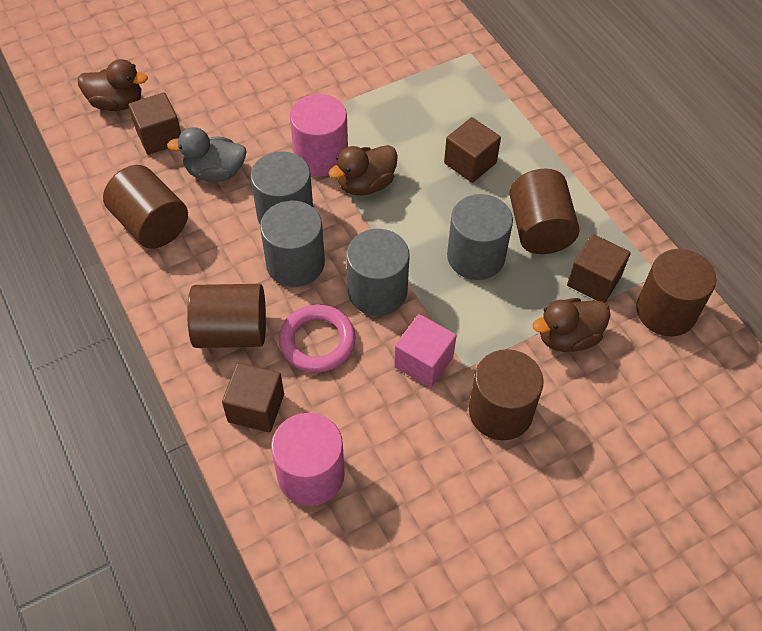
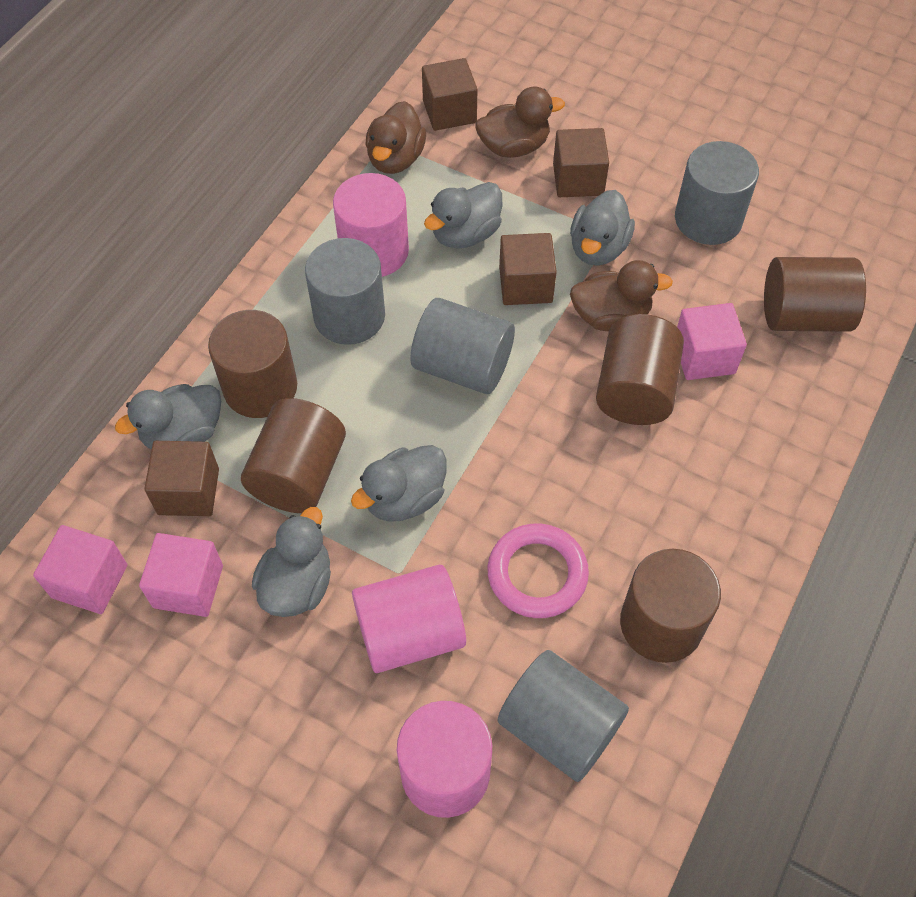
grey duck: [167,127,247,182] = 1 -> [115,384,221,450] [252,507,331,617] [351,445,447,522] [424,182,502,248] [570,190,635,266] = 5
pink cube: [394,314,456,388] = 1 -> [33,525,127,614] [139,533,223,617] [677,303,747,380] = 3
pink cylinder: [271,413,345,506] [290,94,348,176] = 2 -> [333,173,409,277] [352,565,466,673] [397,701,492,818] = 3

